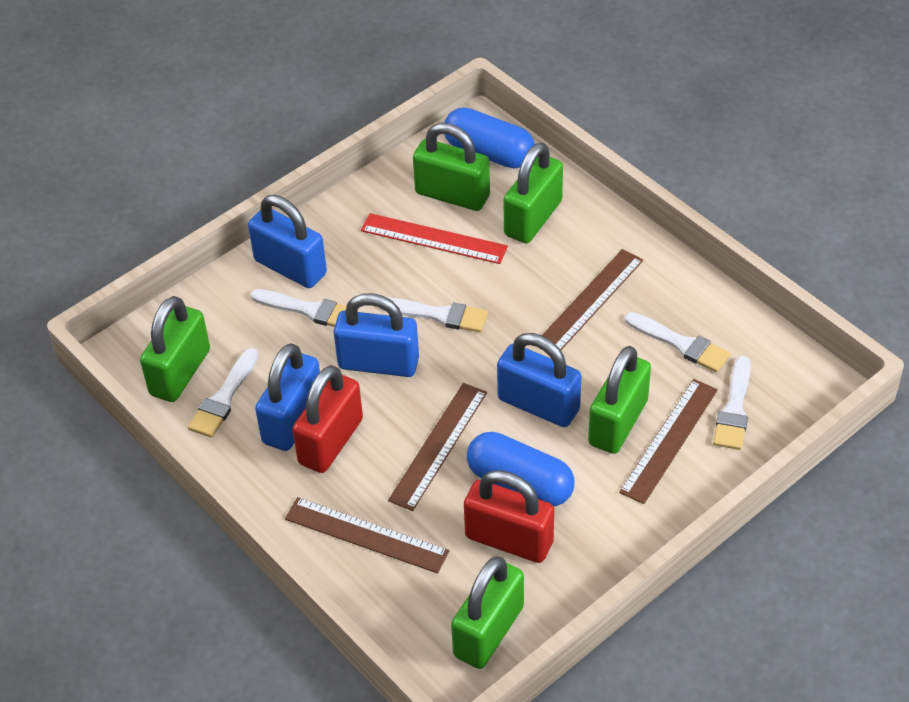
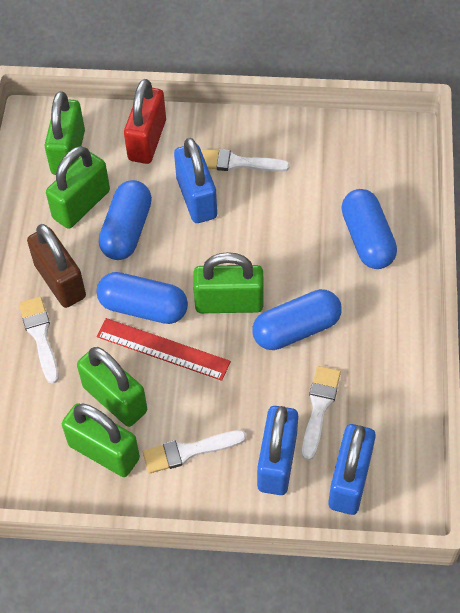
blue capsule: [444,107,535,168] [467,432,574,507] = 2 -> [96,272,188,324] [99,180,152,260] [252,289,342,350] [341,189,397,269] = 4
blue padlock: [248,195,327,288] [255,343,320,451] [334,293,419,377] [497,333,581,427] = 4 -> [174,138,217,223] [257,406,298,495] [328,424,376,515] = 3
brown padlock: none = 0 -> [27,224,86,308] = 1
brown ruler: [285,497,449,573] [388,383,487,511] [542,249,643,350] [619,379,718,504] = 4 -> none = 0
red padlock: [292,365,363,473] [464,470,554,563] = 2 -> [124,79,166,164] = 1
white brush: [188,348,258,438] [251,289,358,327] [379,297,488,332] [625,312,730,373] [713,356,751,450] = 5 -> [19,297,59,384] [143,430,246,473] [201,149,290,172] [302,366,341,461] = 4

